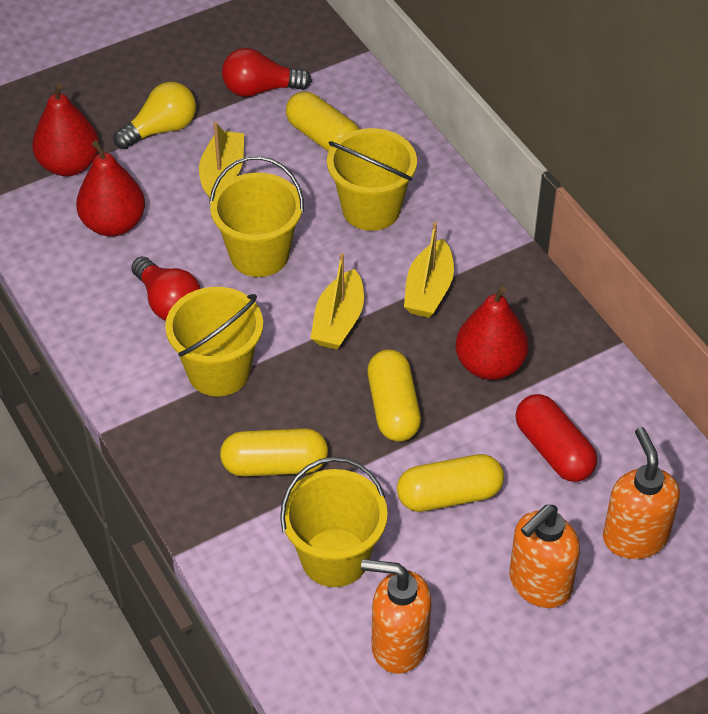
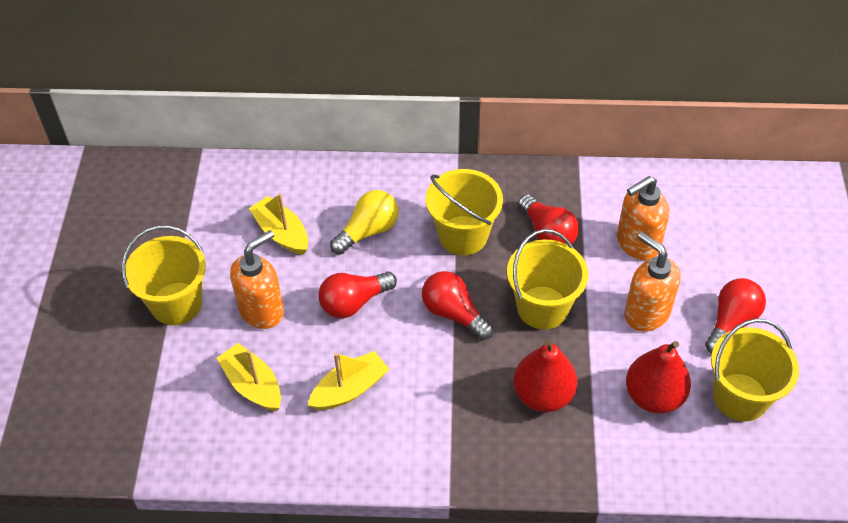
red capsule: [515,394,597,482] = 1 -> none = 0
red light bulb: [131,257,201,320] [222,48,312,97] = 2 -> [318,271,397,318] [422,271,494,340] [518,194,579,244] [705,278,766,354] = 4
red pear: [32,83,99,176] [76,140,145,237] [455,286,529,380] = 3 -> [513,339,577,412] [626,341,691,414] = 2
yellow capsule: [220,428,328,477] [286,92,360,152] [367,349,421,442] [397,454,504,512] = 4 -> none = 0

